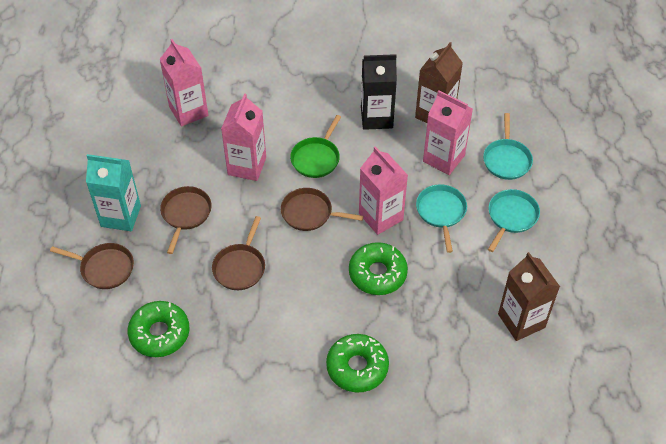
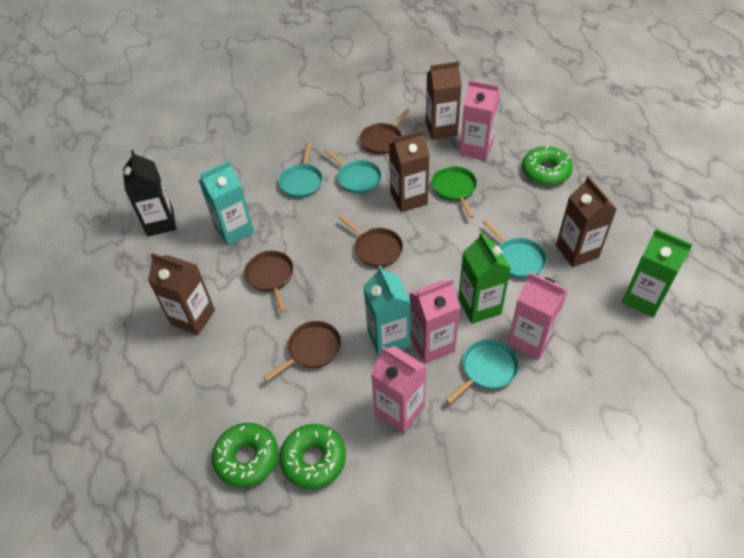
brown carton: [415,42,463,123] [498,252,560,341] = 2 -> [148,253,215,335] [389,129,430,212] [426,61,462,140] [556,176,617,267] = 4
green carton: none = 0 -> [458,232,511,324] [622,229,692,317] = 2
turquoise carton: [86,154,141,231] = 1 -> [198,161,254,246] [363,266,411,356] = 2
turquoise pan: [416,184,467,253] [483,113,533,180] [488,189,540,252] = 3 -> [278,142,323,198] [324,148,382,194] [445,339,519,404] [483,219,547,278] = 4

